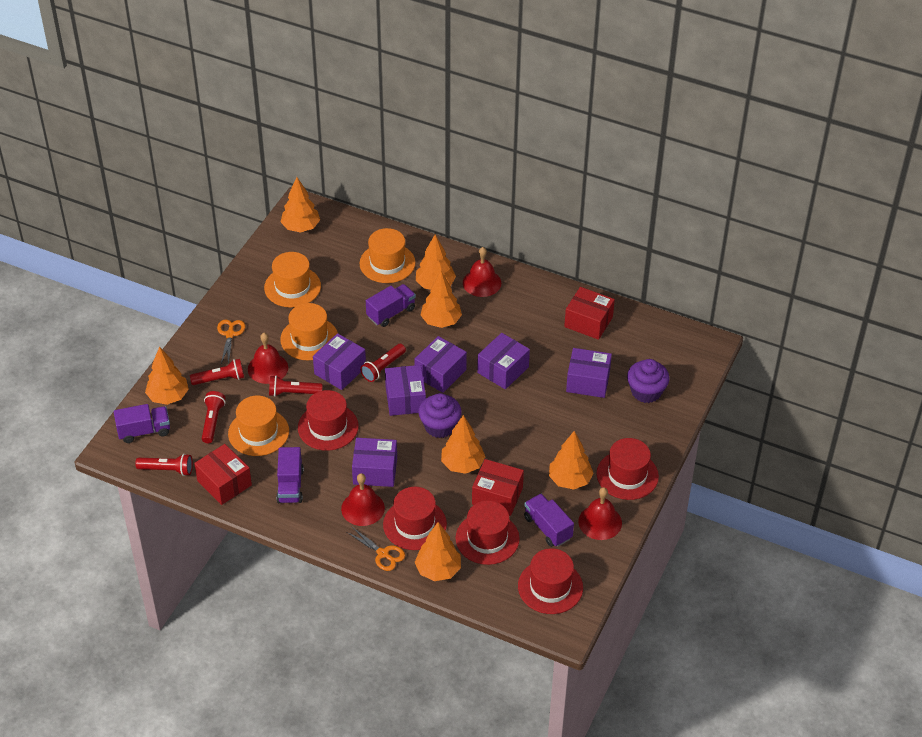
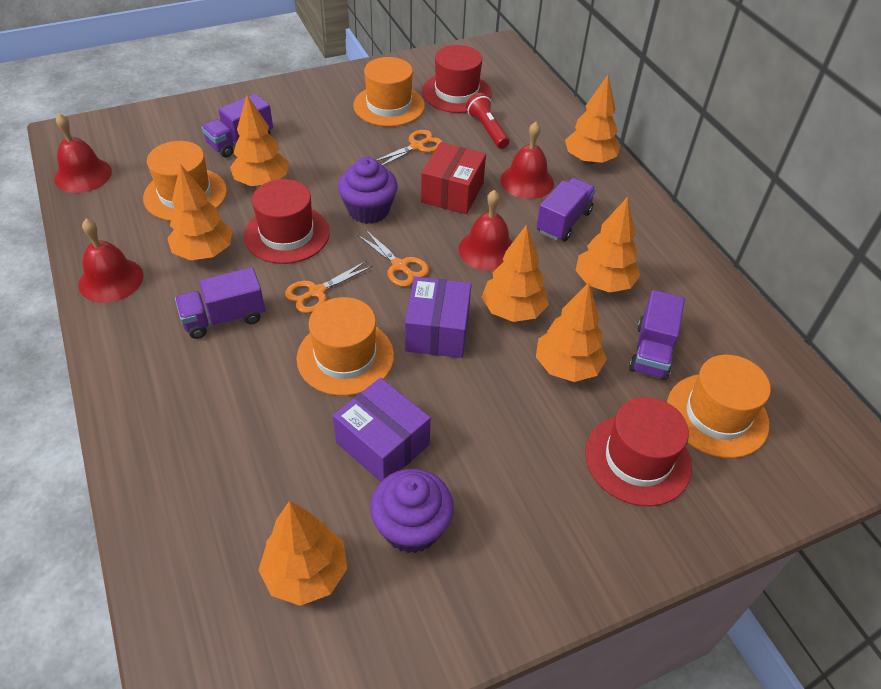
orange scissors: [217,319,245,364] [347,527,405,571] = 2 -> [285,261,373,313] [357,229,429,287] [376,130,443,165] = 3
purple box: [313,333,366,390] [352,438,397,487] [385,365,426,416] [414,336,467,393] [477,333,530,389] [566,348,612,398] = 6 -> [333,378,431,482] [405,277,471,358] = 2
red box: [194,444,252,505] [472,459,524,516] [564,287,615,340] = 3 -> [421,142,486,214] = 1
red flashlight: [135,454,193,476] [190,359,244,385] [202,391,226,443] [269,376,323,397] [360,344,406,382] = 5 -> [466,93,509,149] = 1
red hat: [298,390,359,451] [383,487,447,550] [455,500,520,565] [518,548,583,614] [596,438,659,500] = 5 -> [244,179,330,264] [422,45,492,113] [585,397,692,506] = 3

